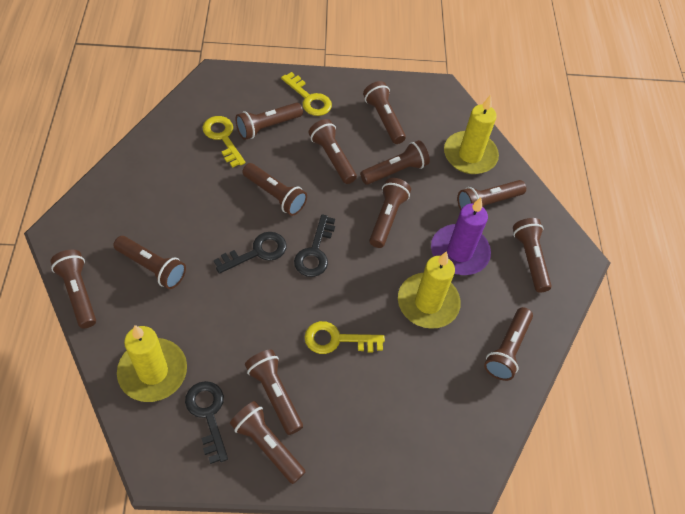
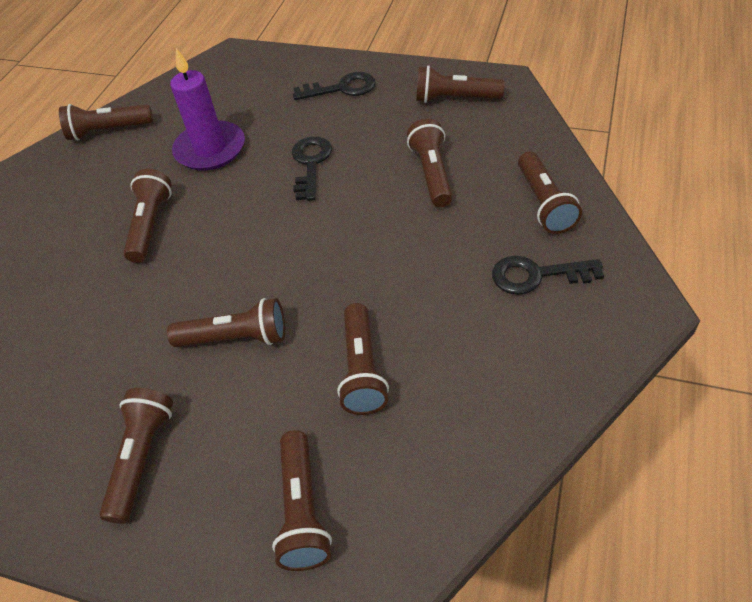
brown flashlight: [50,250,96,328] [113,236,186,289] [230,401,305,484] [235,103,303,140] [242,163,307,216] [245,349,303,435] [308,119,357,184] [360,140,430,185] [363,81,406,144] [369,178,411,248] [457,180,526,210] [484,307,533,381] [513,218,552,293] = 13 -> [59,104,153,140] [99,388,173,524] [123,169,172,263] [167,298,285,347] [272,430,332,571] [337,303,389,415] [407,118,453,207] [416,65,505,103] [518,151,582,234] = 9
yellow candle: [117,325,187,402] [398,251,461,329] [444,95,499,174] = 3 -> none = 0
yellow key: [202,116,245,168] [281,72,332,116] [305,321,385,354] = 3 -> none = 0

